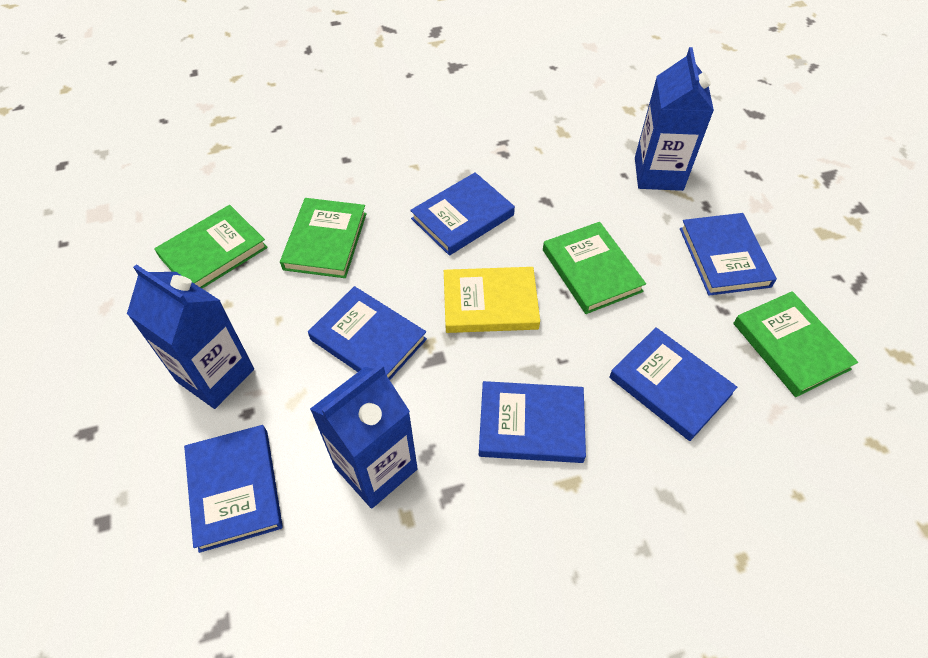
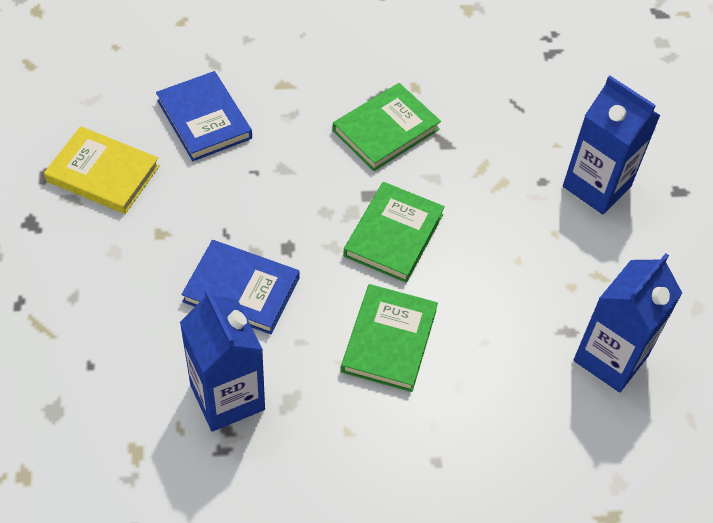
blue book: [184,425,283,553] [308,286,427,380] [410,172,515,256] [479,381,586,463] [609,327,737,441] [680,213,777,296] = 6 -> [156,71,252,161] [181,240,300,334] = 2
green book: [154,205,268,289] [280,198,367,278] [543,222,646,314] [733,291,858,397] = 4 -> [333,83,441,171] [341,284,438,392] [343,182,445,283] = 3

